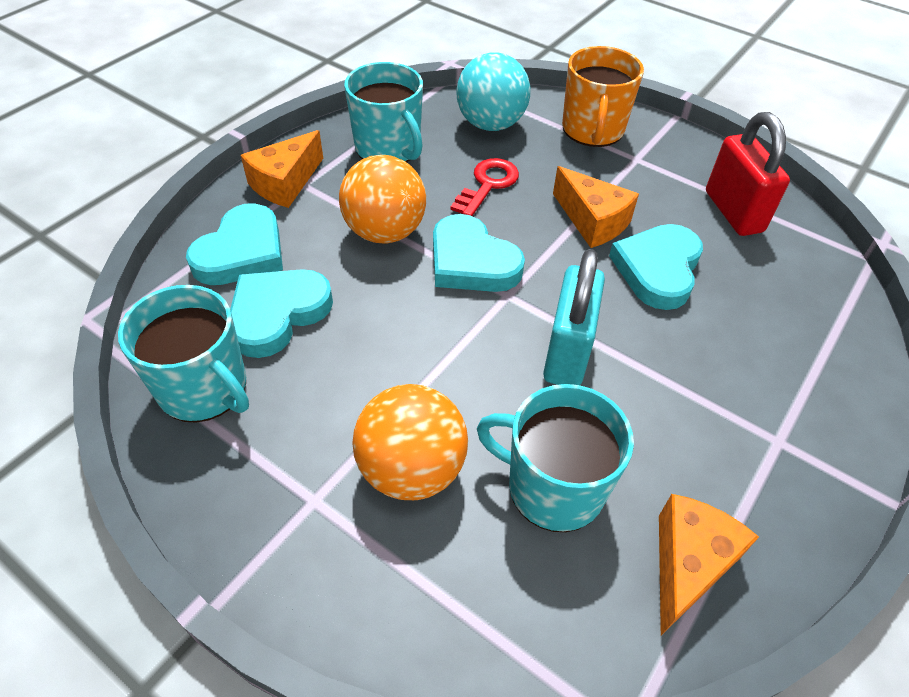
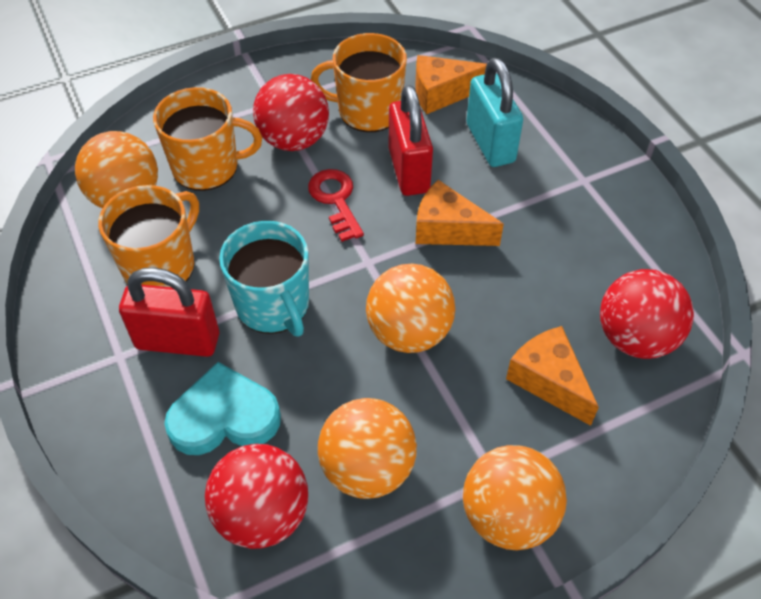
orange ball: [339,155,426,244] [352,384,468,500] = 2 -> [75,131,158,209] [318,398,417,499] [366,263,455,353] [463,445,567,550] = 4
orange mug: [562,46,644,147] = 1 -> [98,185,199,287] [153,87,262,191] [311,33,407,132] = 3
red ball: none = 0 -> [205,444,308,549] [253,74,329,151] [600,269,694,359] = 3
red padlock: [706,112,790,236] = 1 -> [119,267,219,357] [389,85,433,196] = 2
turquoise ball: [456,52,530,131] = 1 -> none = 0
turquoise heart: [186,203,283,285] [230,269,333,358] [433,214,525,292] [609,224,703,310] = 4 -> [164,362,281,455] = 1
turquoise mug: [118,285,249,423] [344,62,423,162] [477,384,634,532] = 3 -> [219,221,309,336] = 1

